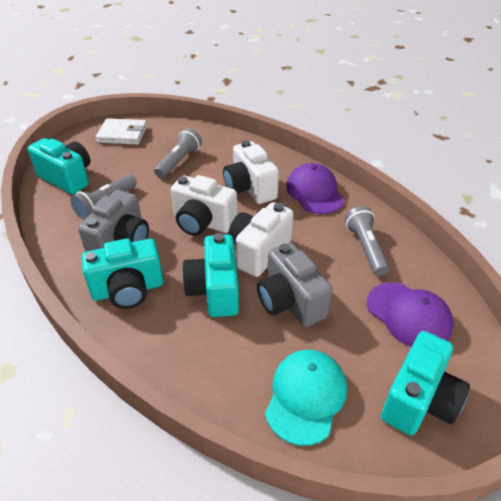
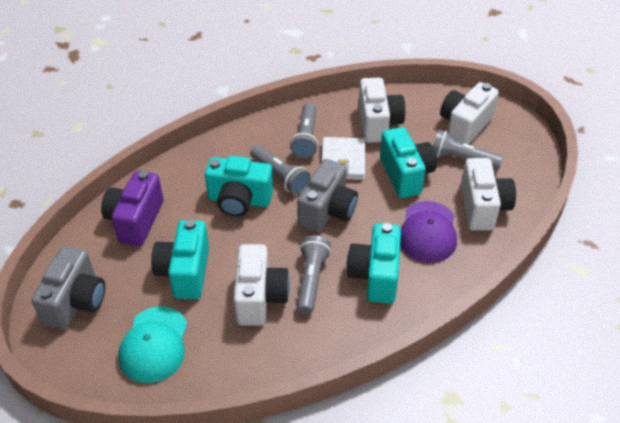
grey flashlight: [70,174,137,220] [154,128,202,178] [345,206,390,276] = 3 -> [250,145,311,195] [290,103,318,159] [297,235,331,314] [433,130,503,169] = 4
purple camera: none = 0 -> [101,171,164,246] = 1
purple cap: [286,163,345,214] [367,282,454,347] = 2 -> [400,201,457,263] = 1
white camera: [171,175,237,236] [223,140,279,204] [228,202,294,277] = 3 -> [234,244,290,326] [359,78,406,143] [440,82,499,145] [461,158,516,231] = 4

